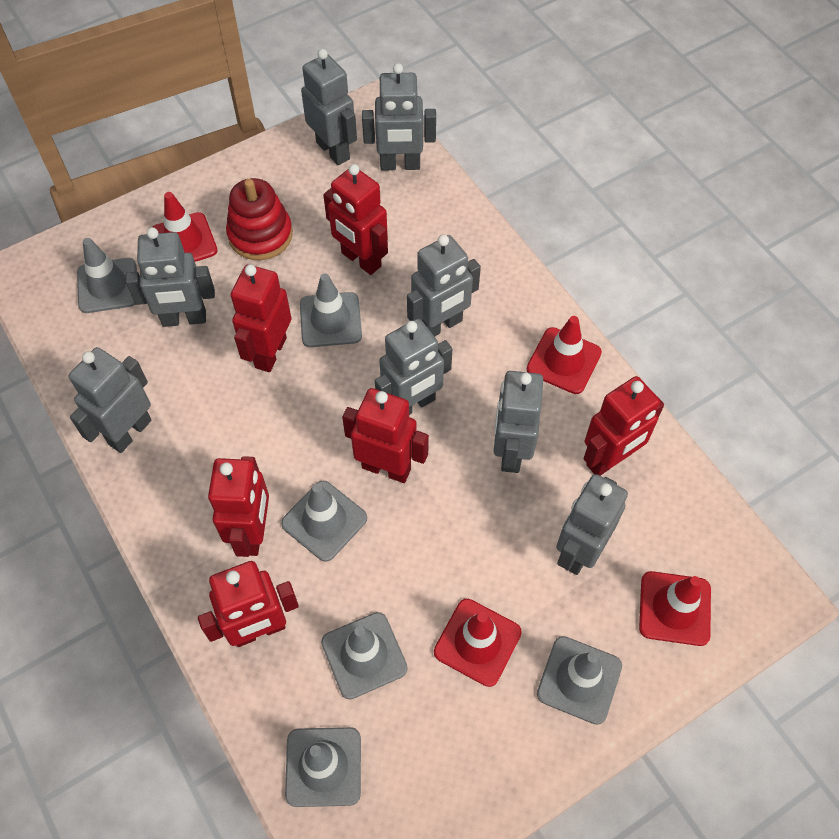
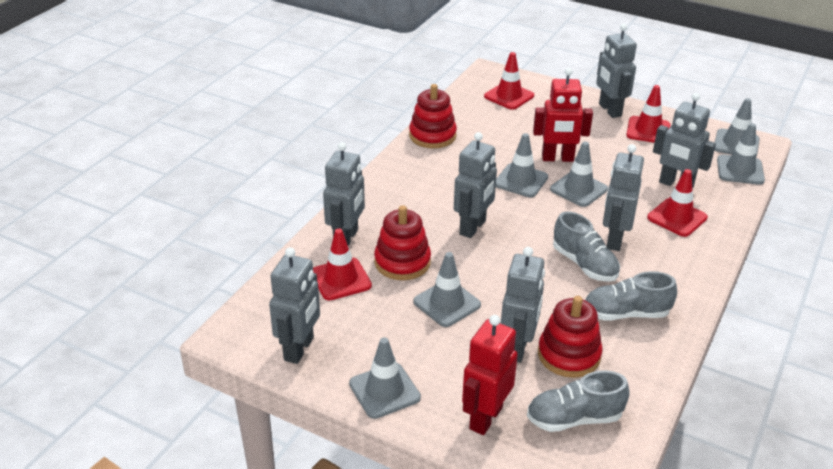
grey robot: [69,347,151,453] [125,227,215,327] [301,49,357,165] [362,63,436,171] [375,319,452,415] [407,235,481,337] [494,371,543,473] [556,474,628,575] = 8 -> [269,247,320,364] [323,142,365,246] [454,132,497,238] [501,247,545,363] [596,24,637,118] [603,144,644,251] [653,93,716,188] = 7
grey shoe: none = 0 -> [527,370,629,432] [553,211,620,282] [585,271,677,320] = 3
red robot: [198,561,299,647] [208,456,269,557] [231,264,291,372] [323,164,388,275] [342,388,429,483] [584,376,664,476] = 6 -> [462,315,518,435] [533,68,593,162] = 2
red stacking toy: [226,178,293,260] = 1 -> [374,205,431,280] [409,84,457,148] [538,296,603,378] = 3

